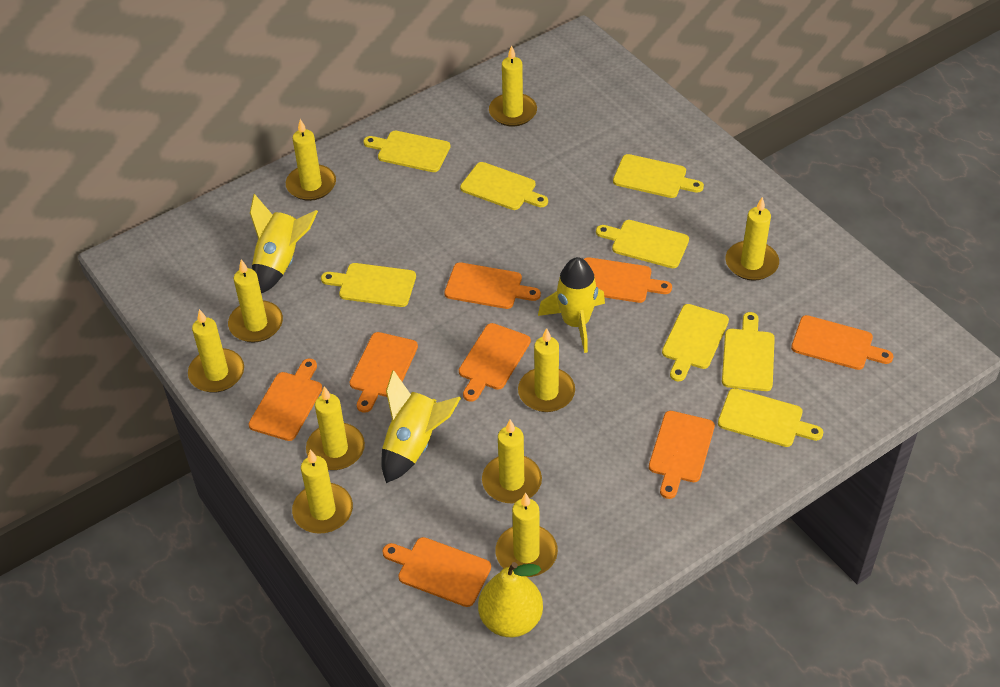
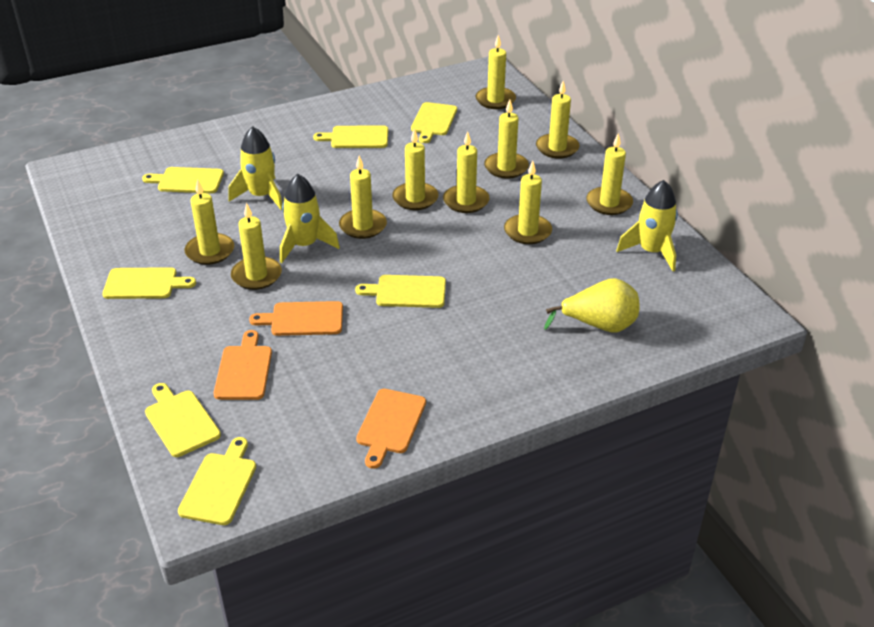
orange cutting board: [249,359,322,441] [349,332,418,413] [382,537,491,607] [444,262,541,309] [459,323,531,402] [584,257,672,303] [649,411,715,499] [791,315,893,370] = 8 -> [213,330,272,400] [249,301,343,336] [356,389,426,469] = 3
yellow cutting board: [321,263,416,307] [363,131,451,172] [460,162,548,210] [596,220,689,268] [613,154,704,198] [662,304,729,382] [718,388,823,447] [722,312,775,391] = 8 -> [102,267,196,299] [142,167,224,193] [145,383,221,457] [178,437,256,525] [313,126,388,148] [355,275,446,308] [411,102,457,143] = 7

